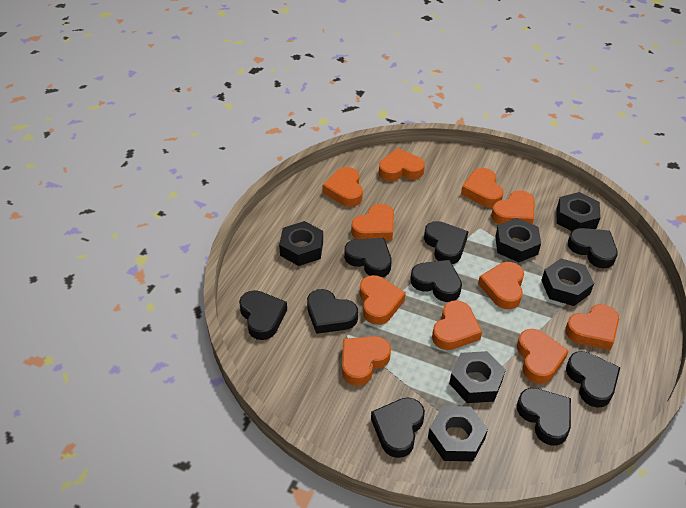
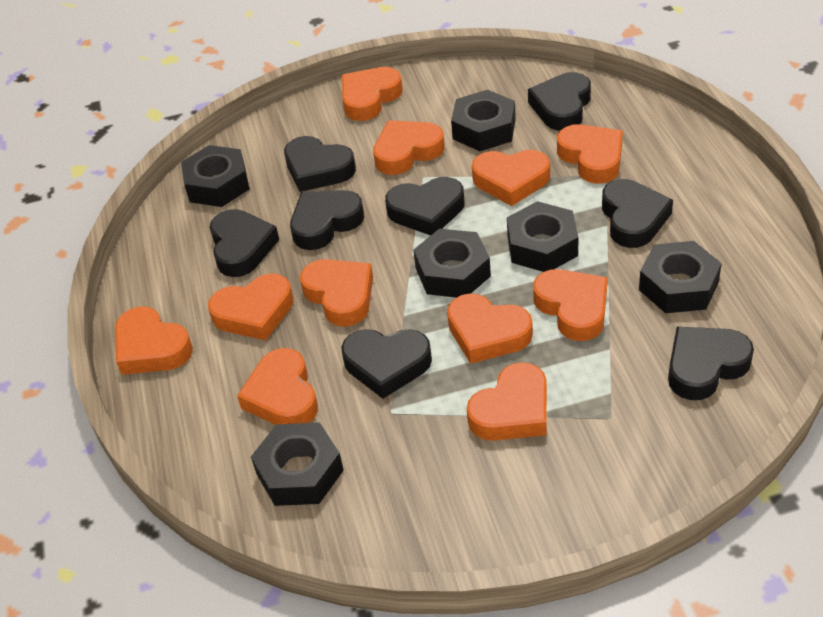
black heart: [239,290,287,340] [307,289,358,334] [344,238,392,277] [371,398,425,458] [411,260,462,302] [424,221,469,264] [517,388,571,446] [566,351,620,408] [568,228,618,269] = 9 -> [210,209,279,277] [284,136,356,192] [290,190,364,250] [341,329,432,399] [385,177,464,235] [528,72,591,131] [602,179,673,248] [668,327,754,400] = 8

